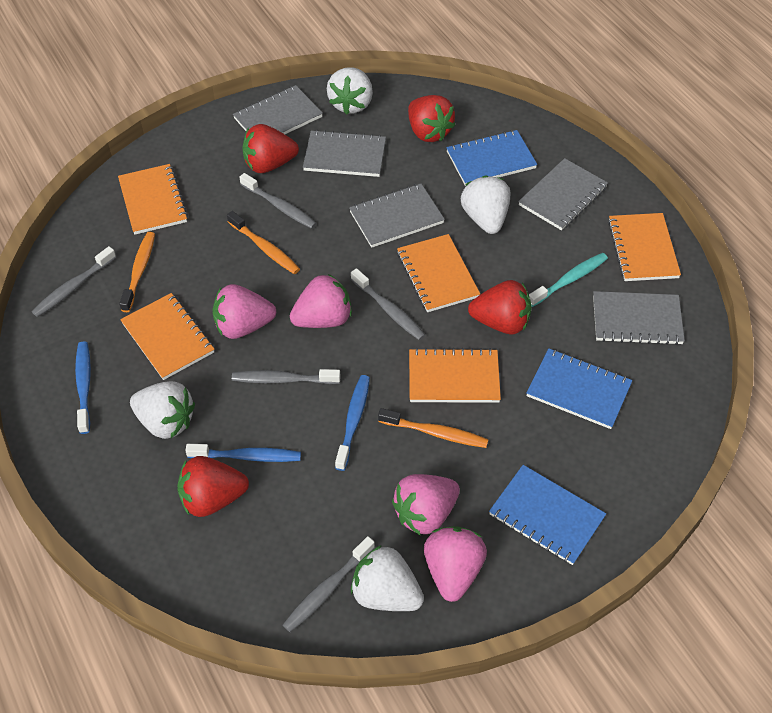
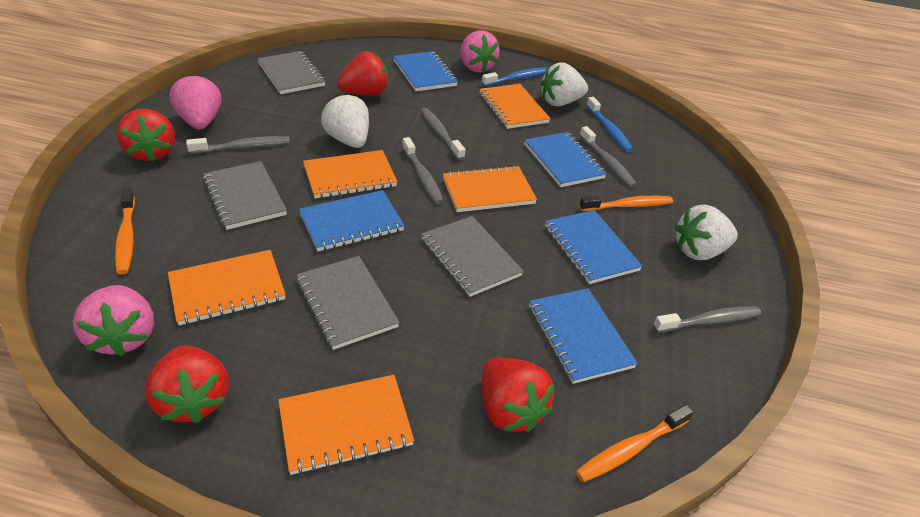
blue notebook: [446,130,537,186] [489,465,606,565] [526,348,633,429] = 3 -> [299,190,405,251] [393,51,458,91] [524,132,607,187] [529,288,638,384] [545,210,643,284] = 5
blue toothbrush: [75,341,91,434] [185,444,301,462] [335,375,370,471] = 3 -> [481,67,547,86] [586,97,633,152] = 2
grey notebook: [233,85,323,134] [303,130,386,177] [349,184,445,248] [518,158,608,230] [593,291,685,345] = 5 -> [203,161,287,230] [257,51,325,94] [296,256,400,350] [421,216,524,297] = 4
pink strawberry: [212,284,276,339] [290,274,352,328] [392,474,460,536] [424,526,487,602] = 4 -> [73,285,154,356] [169,74,221,129] [460,30,500,72] = 3
turquoise toothbrush: [529,253,608,307] = 1 -> none = 0
white strawberry: [130,381,195,439] [327,68,373,115] [351,545,424,611] [461,175,510,234] = 4 -> [321,93,369,148] [541,62,588,106] [675,204,738,260] = 3

